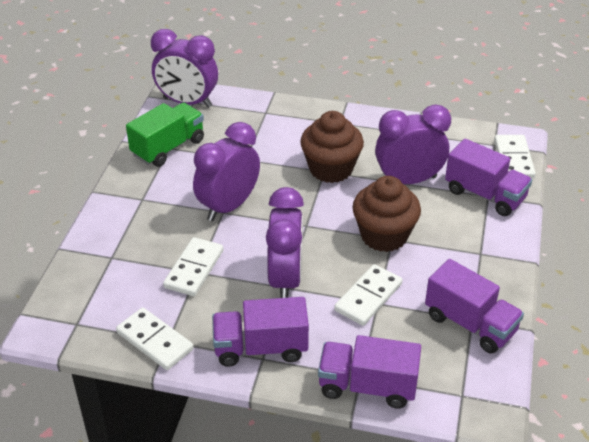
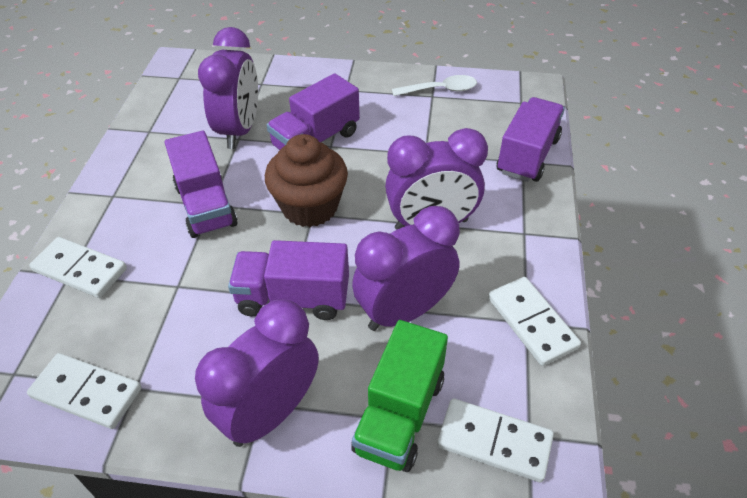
brown cupcake: [300,111,364,183] [352,176,421,252] = 2 -> [265,134,348,227] = 1
white spoon: none = 0 -> [392,75,477,96] = 1

